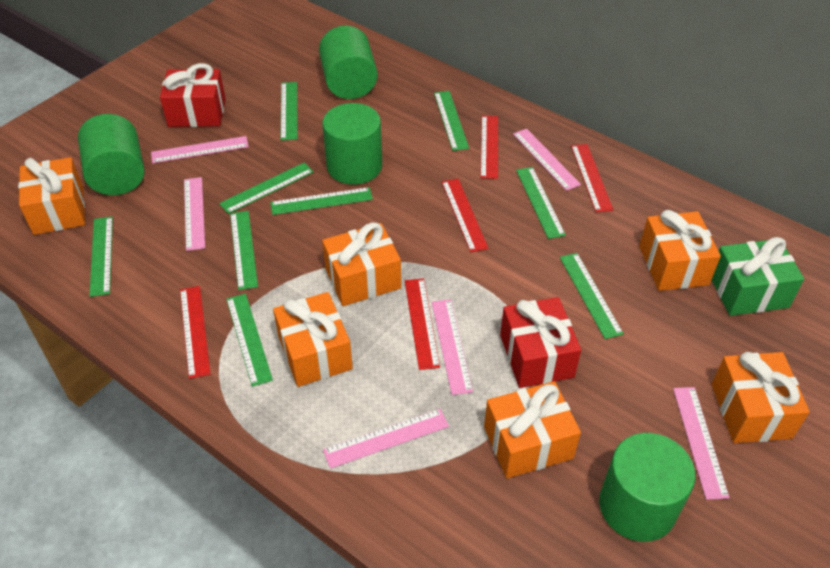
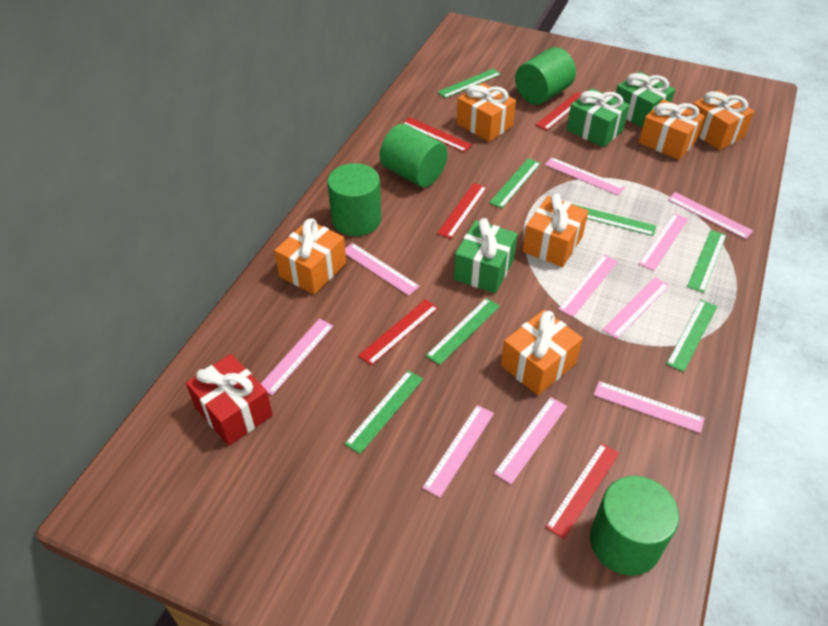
green gift: [712,237,804,316] = 1 -> [454,218,518,294] [566,88,630,148] [615,72,675,128] = 3
green ruler: [89,217,113,297] [219,162,314,214] [226,294,273,387] [230,211,258,290] [270,187,373,215] [280,82,298,141] [434,91,469,151] [516,167,566,239] [560,253,624,339] = 9 -> [345,370,423,454] [426,298,500,365] [437,69,501,98] [489,158,541,208] [573,204,656,236] [666,300,717,372] [687,230,726,293] = 7
pink ruler: [151,136,249,163] [184,177,205,251] [323,409,449,469] [432,299,473,395] [513,129,581,191] [673,387,730,500] = 6 -> [261,319,333,395] [345,243,420,296] [422,405,494,498] [494,397,567,484] [545,157,625,196] [558,254,618,317] [594,381,705,433] [602,277,669,339] [639,213,688,271] [667,192,753,239] = 10
red gift: [160,63,226,127] [500,297,581,388] = 2 -> [186,354,273,446] = 1

